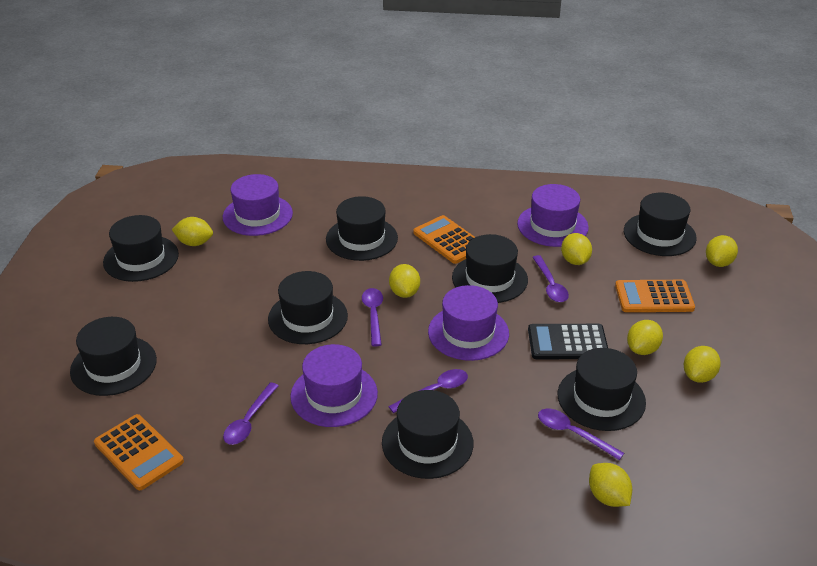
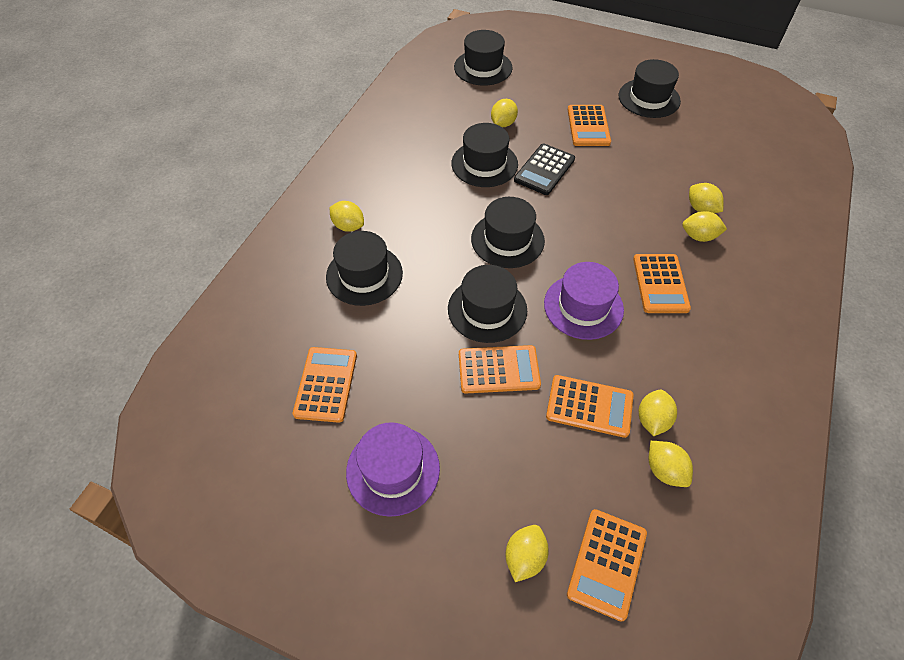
black hat: [70,317,157,396] [103,215,179,282] [268,271,348,344] [326,196,398,261] [382,390,473,479] [452,234,528,303] [558,348,646,431] [624,193,697,256] = 8 -> [326,231,403,306] [448,265,527,343] [451,123,518,187] [454,30,513,86] [471,197,545,268] [619,59,681,118] = 6
orange calculator: [94,414,184,490] [413,215,475,264] [615,280,695,312] = 3 -> [293,347,357,423] [459,345,541,393] [546,375,634,438] [567,509,647,622] [568,105,611,146] [633,254,691,313] = 6
purple hat: [223,174,293,236] [290,344,378,427] [428,285,509,361] [517,184,589,247] = 4 -> [346,422,440,517] [544,262,624,340] = 2
purple spoon: [223,382,279,445] [362,288,383,346] [388,369,468,413] [532,255,569,302] [538,409,624,460] = 5 -> none = 0

